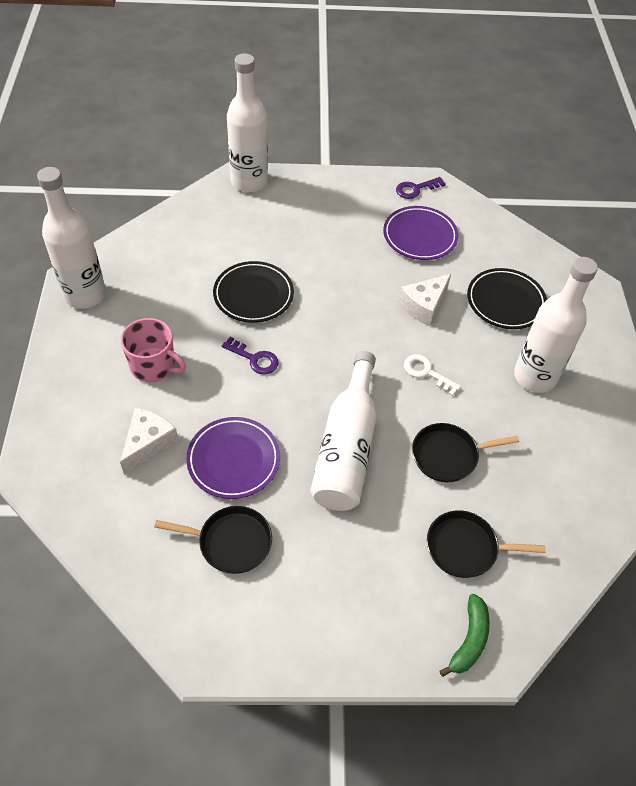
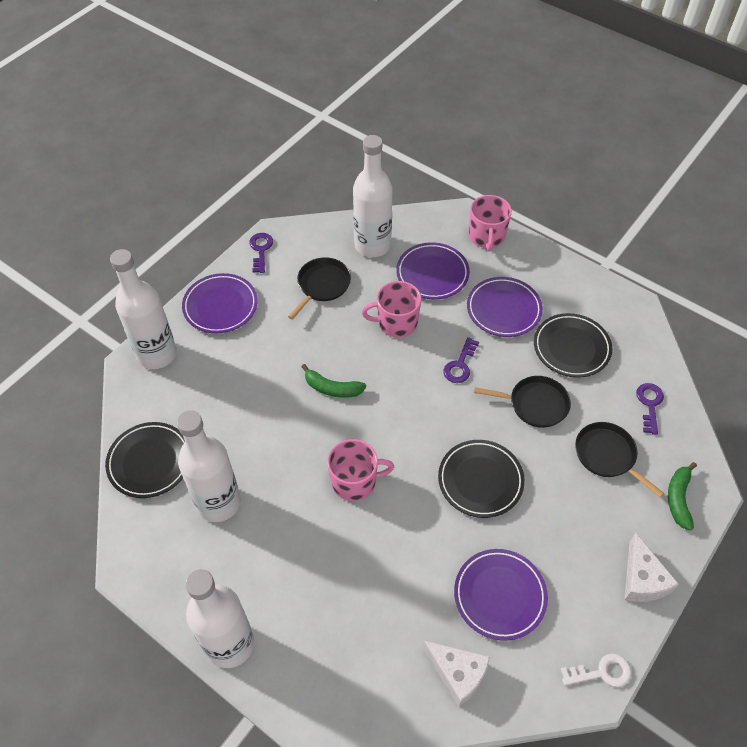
black plate: [213,261,294,323] [467,268,547,329] = 2 -> [105,422,185,498] [438,440,525,518] [534,313,613,378] = 3
green banana: [439,594,490,677] = 1 -> [301,364,366,398] [668,462,697,531] = 2
pink mug: [121,318,186,382] = 1 -> [327,439,394,501] [362,281,421,338] [469,195,512,252] = 3
purple key: [222,337,278,374] [396,177,445,199] = 2 -> [249,233,273,273] [443,337,479,383] [636,383,664,435] = 3
purple plate: [186,417,280,499] [383,206,459,260] = 2 -> [182,273,258,333] [396,242,470,299] [454,549,548,641] [467,277,543,337] = 4

